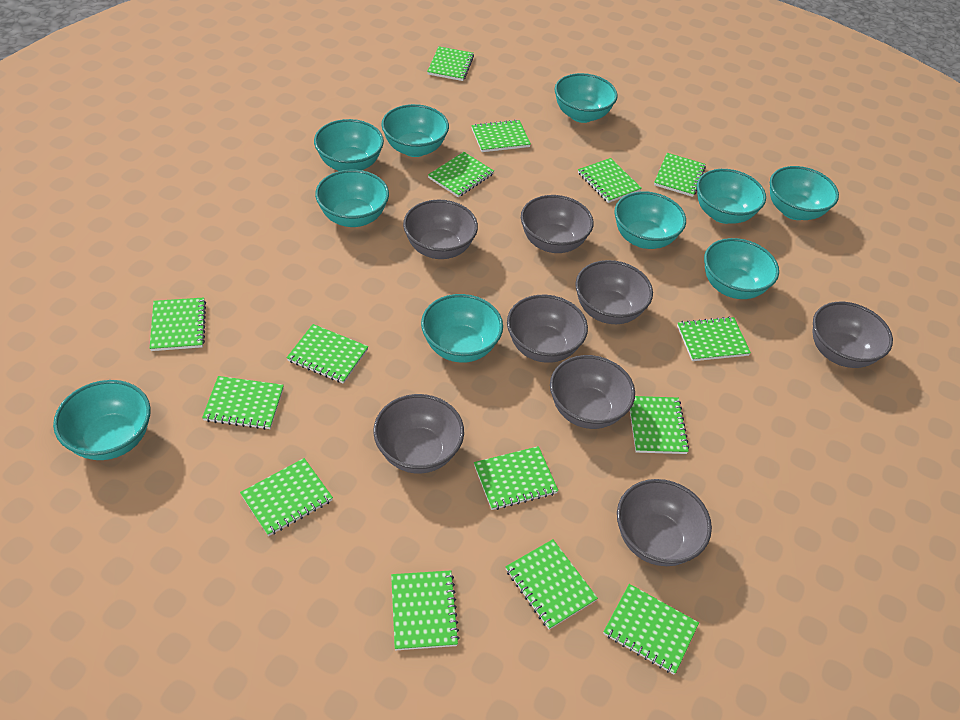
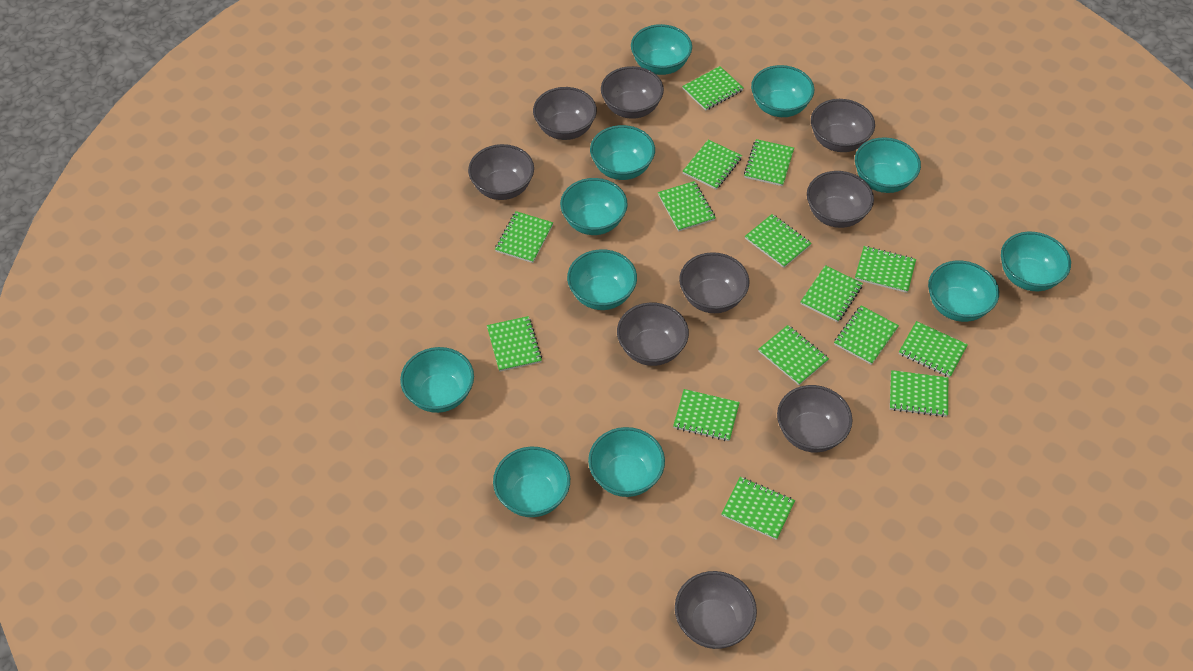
grey bowl: [373,394,464,473] [403,200,478,259] [507,295,588,363] [521,195,594,253] [550,355,635,429] [575,260,653,324] [617,479,712,566] [813,302,893,368] = 8 -> [468,144,534,200] [533,87,597,140] [601,66,664,119] [617,303,689,366] [675,571,757,649] [679,252,749,313] [777,385,853,452] [807,171,874,228] [811,99,875,152] = 9
turquoise bowl: [53,380,151,460] [314,119,384,171] [315,170,389,227] [381,104,449,157] [421,294,503,363] [554,73,618,123] [614,191,686,249] [697,169,766,224] [704,238,779,299] [770,166,839,220] = 10 -> [400,347,474,413] [493,447,570,517] [560,178,628,235] [567,249,637,310] [588,427,665,497] [590,125,655,180] [631,24,692,75] [751,65,814,117] [855,137,921,193] [928,261,999,322] [1001,232,1071,291] = 11

